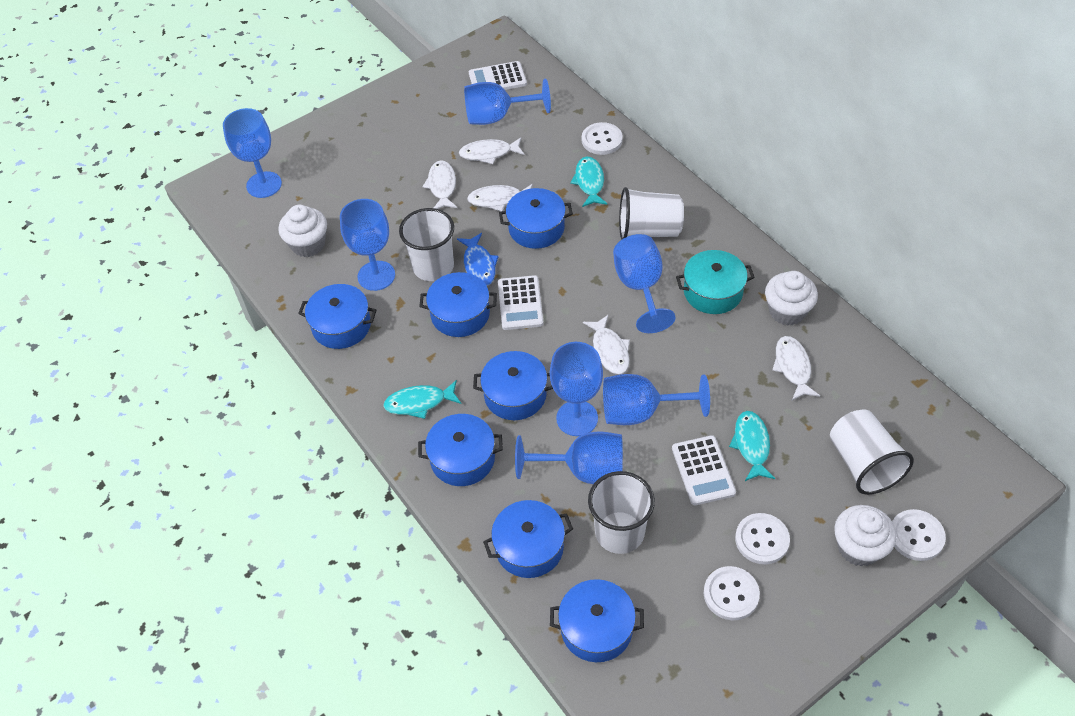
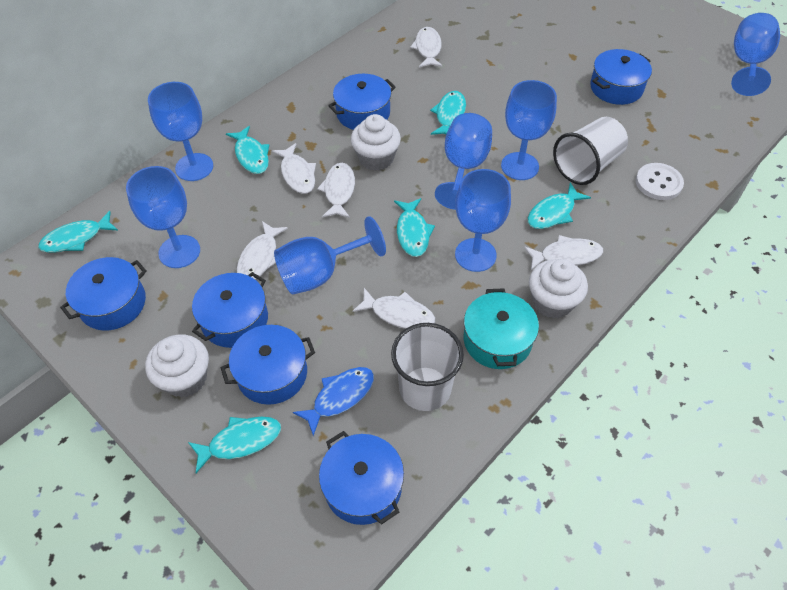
blue pot: [298,284,376,349] [418,414,503,486] [419,272,497,337] [473,351,553,420] [483,500,573,578] [499,188,573,249] [550,579,644,662] = 7 -> [60,257,147,331] [192,272,268,348] [221,325,315,405] [319,431,404,525] [328,74,396,130] [590,49,652,105] = 6
turquoise fish: [383,380,461,419] [570,156,607,207] [729,411,776,481] = 3 -> [38,211,118,253] [188,417,281,473] [226,126,269,174] [394,198,435,257] [430,91,466,135] [528,182,591,229] = 6
white button: [582,122,623,155] [704,566,760,621] [735,513,790,564] [892,509,946,561] = 4 -> [636,163,684,200] = 1
white calculator: [469,61,527,90] [498,275,544,330] [672,435,736,505] = 3 -> none = 0
white cup: [399,208,454,281] [588,471,655,554] [619,187,684,240] [830,410,914,495] = 4 -> [391,323,464,411] [553,117,628,185] = 2
white fish: [422,160,457,209] [459,137,525,164] [467,184,533,211] [583,314,630,375] [772,336,820,400] = 5 -> [237,221,288,280] [272,143,316,194] [317,163,355,218] [353,288,435,329] [410,27,443,68] [524,235,603,270] = 6

